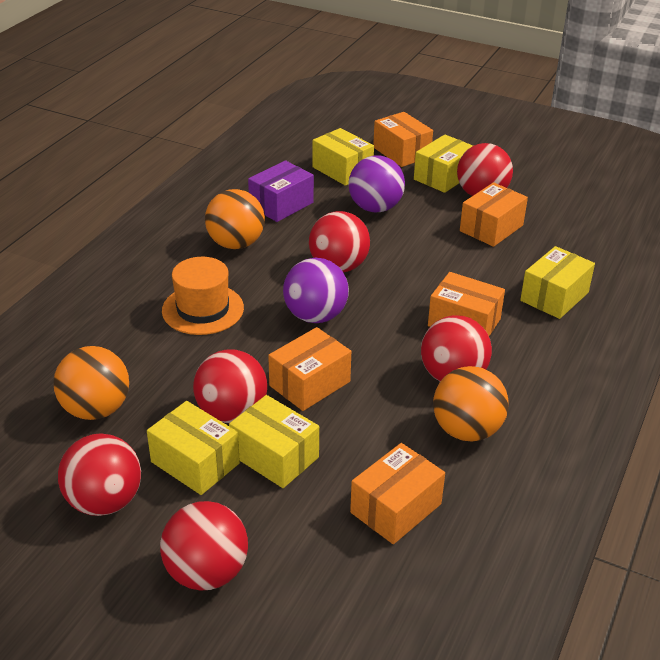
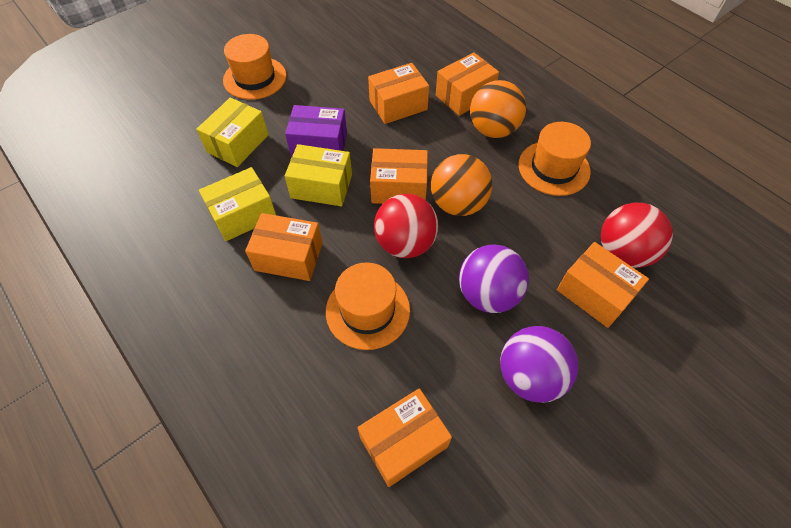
orange ball: [53,346,129,420] [205,189,265,249] [433,366,509,442] = 3 -> [431,154,492,216] [470,80,526,138] = 2
orange box: [268,327,351,411] [350,443,445,544] [373,112,433,167] [428,272,505,336] [460,182,528,247] = 5 -> [245,213,323,281] [357,388,452,487] [368,63,429,124] [370,148,428,204] [436,52,499,116] [557,242,649,328] = 6
orange hat: [162,257,244,335] = 1 -> [223,34,286,100] [326,262,410,350] [519,122,591,196] = 3
red ball: [58,433,141,516] [160,501,248,591] [193,349,267,423] [309,211,370,272] [421,315,492,381] [457,143,513,196] = 6 -> [374,194,438,258] [601,203,673,268] = 2
yellow box: [147,401,240,495] [229,395,319,488] [312,128,374,186] [414,135,473,193] [520,246,595,319] = 5 -> [196,98,268,167] [199,167,276,241] [285,144,352,206] = 3

